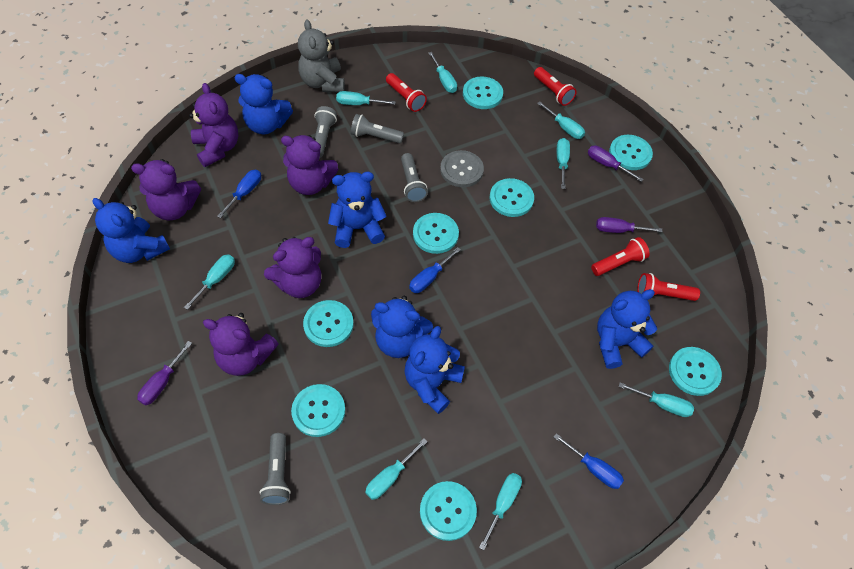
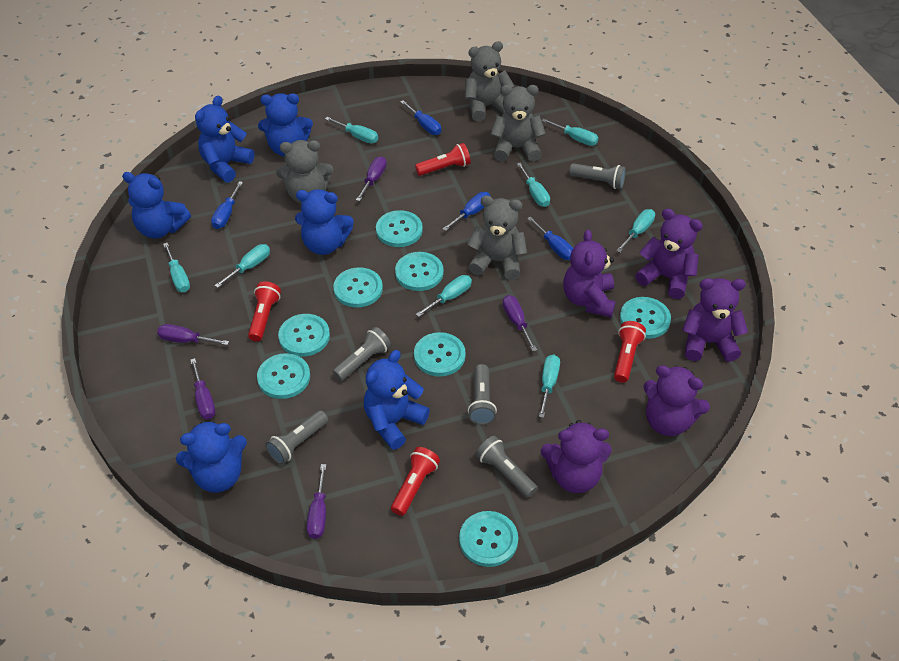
blue screwdriver: [217,170,261,218] [409,247,461,293] [554,433,624,489] = 3 -> [211,181,243,229] [400,100,441,135] [443,192,491,231] [527,216,573,260] = 4
grey button: [440,150,484,187] = 1 -> none = 0
grey flashlight: [259,433,291,505] [314,106,337,158] [351,114,404,144] [401,153,428,202] = 4 -> [265,410,328,465] [333,327,391,381] [468,364,497,425] [476,436,537,498] [569,163,626,189] = 5
grey teddy bear: [298,20,345,92] = 1 -> [276,140,333,204] [465,41,514,122] [467,196,527,280] [490,85,545,162] = 4
purple screwdriver: [137,341,192,405] [588,145,643,182] [596,217,662,233] = 3 -> [157,324,229,345] [190,358,215,420] [307,464,326,539] [356,156,387,201] [503,295,537,351] = 5

